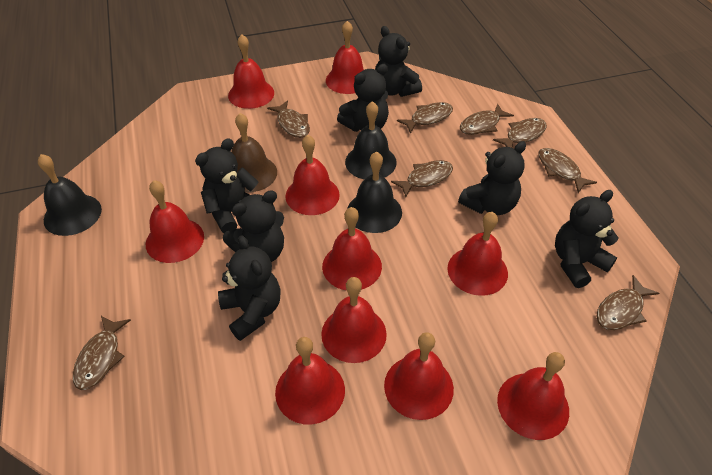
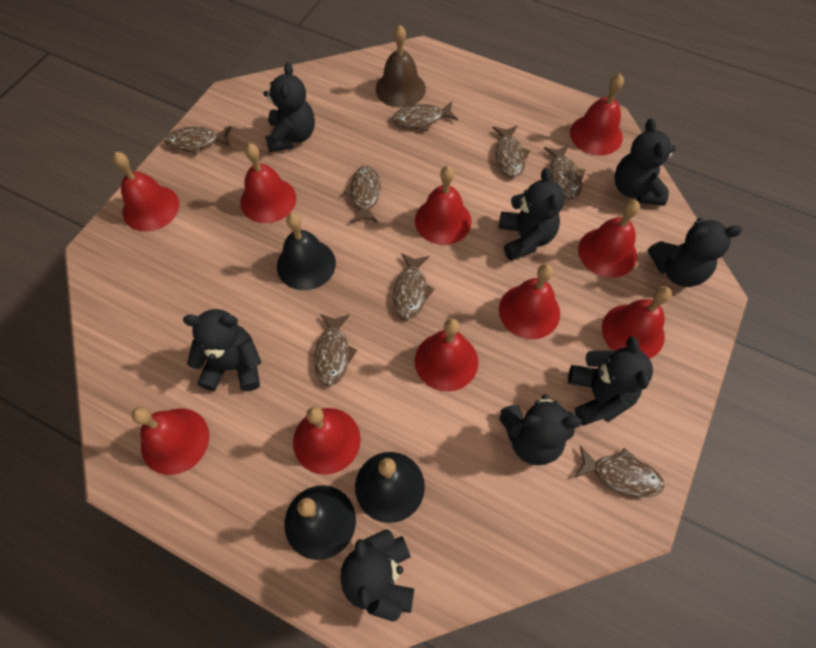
black teddy bear: [195,138,259,234] [218,235,281,341] [223,190,284,262] [337,64,389,132] [375,26,422,97] [458,141,526,215] [555,190,619,288] = 7 -> [183,309,262,391] [263,62,315,152] [340,529,414,622] [499,168,565,261] [499,394,582,465] [568,336,653,425] [614,119,676,206] [648,218,742,287] = 8

